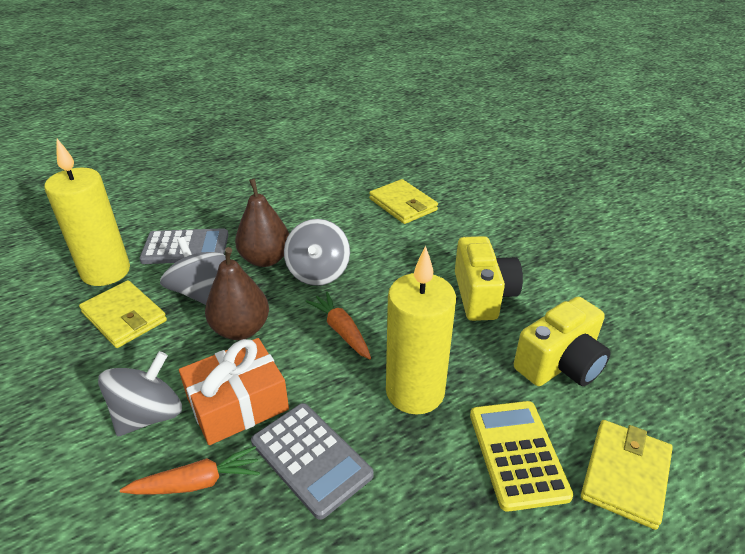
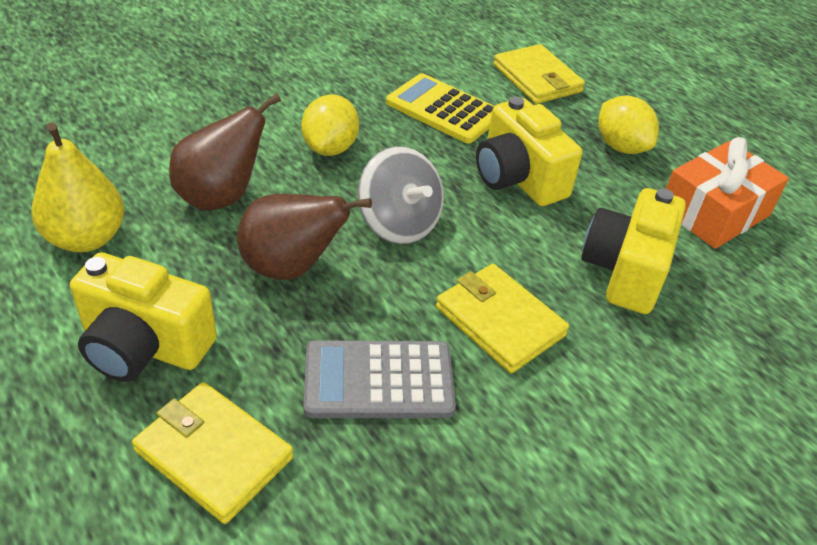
grey calculator: [139,228,228,264] [251,403,374,520] = 2 -> [304,340,456,418] = 1
grey spinning top: [98,351,182,436] [160,237,226,305] [284,219,350,286] = 3 -> [358,146,444,244] = 1
orange carrot: [120,446,260,494] [305,292,371,359] = 2 -> none = 0
yellow camera: [455,236,523,321] [514,297,611,386] = 2 -> [70,253,217,382] [476,96,582,206] [581,188,686,314] = 3
yellow candle: [44,139,130,286] [386,246,456,414] = 2 -> none = 0
yellow lemon: none = 0 -> [301,94,359,156] [598,95,659,154] = 2
yellow pear: none = 0 -> [31,122,124,252] = 1

